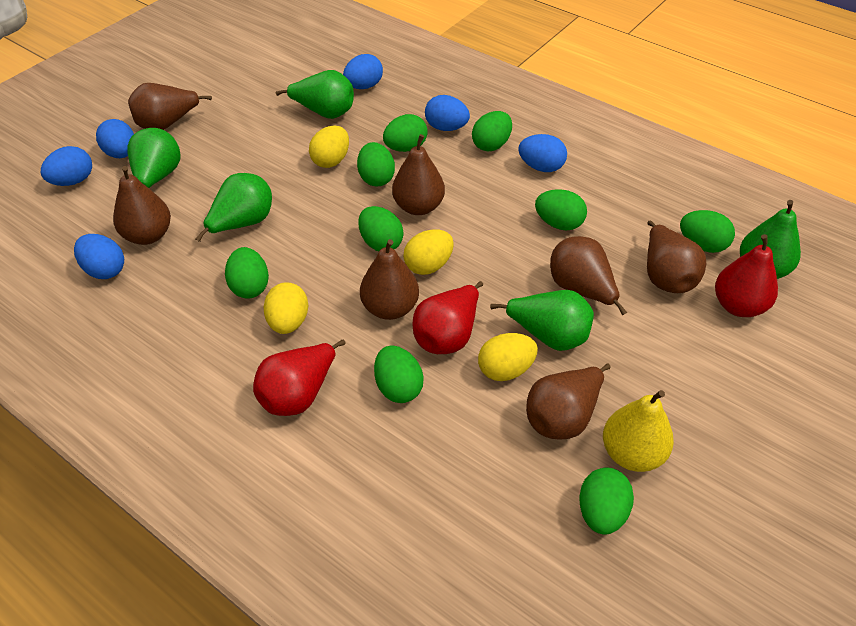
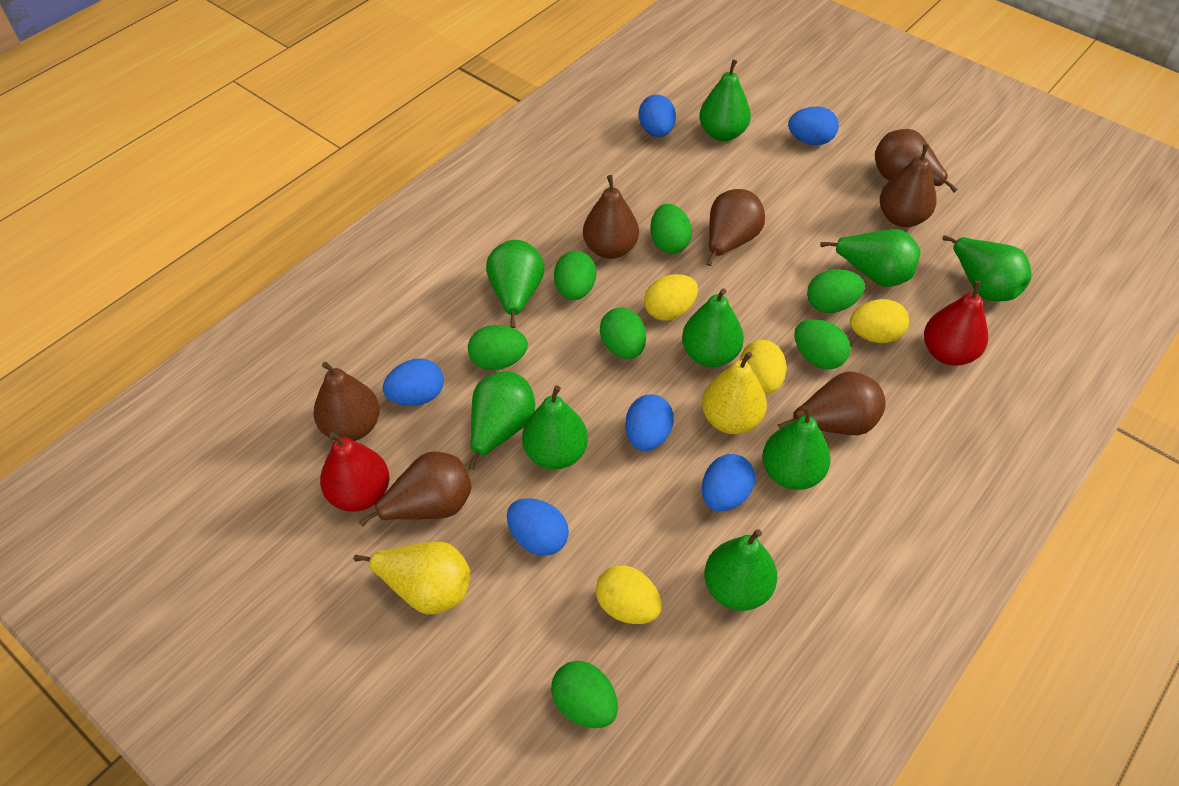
green egg: [225,247,269,299] [357,142,395,186] [358,206,404,251] [374,345,424,403] [383,114,428,152] [472,111,512,152] [535,189,587,230] [579,468,634,535] [680,210,735,253] = 9 -> [468,325,528,370] [551,661,618,728] [554,251,596,300] [600,307,646,359] [650,204,692,254] [794,319,851,370] [807,269,865,313] = 7
green pear: [127,128,181,188] [196,173,272,242] [276,70,354,119] [490,290,594,351] [740,200,801,279] = 5 -> [468,371,535,470] [486,240,545,328] [522,385,588,469] [682,288,744,367] [699,59,751,141] [704,529,777,611] [762,405,831,490] [820,229,921,287] [942,235,1031,301] = 9
red pear: [253,339,345,416] [412,281,483,354] [715,234,778,317] = 3 -> [320,432,389,512] [924,281,988,366] = 2
yellow pear: [603,390,674,472] = 1 -> [354,542,470,615] [702,352,767,434] = 2

